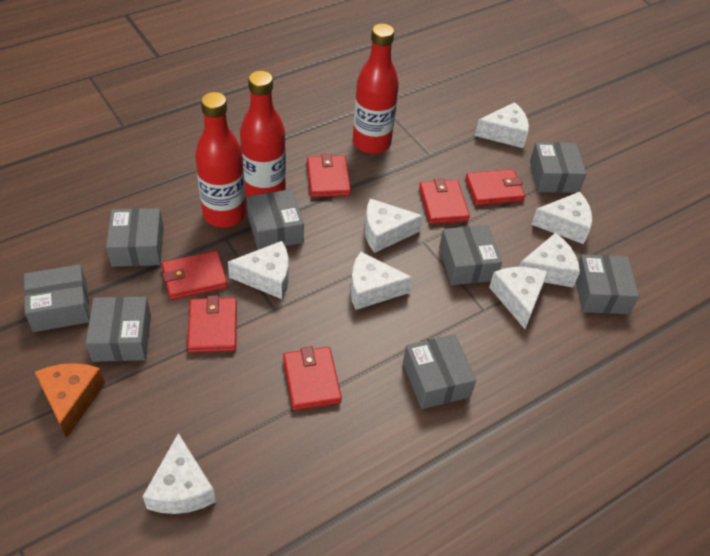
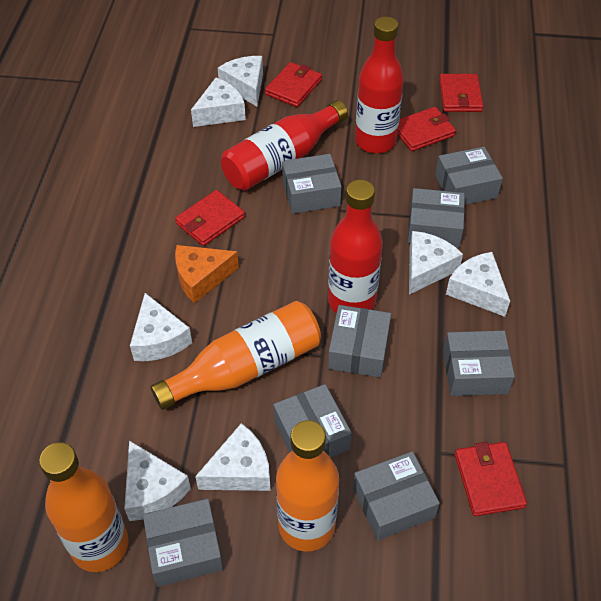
orange bottle: none = 0 -> [39,442,128,572] [151,301,321,410] [276,420,339,551] = 3
red wallet: [162,251,228,300] [187,295,237,353] [283,346,342,410] [307,154,351,197] [419,178,470,224] [465,169,525,206] = 6 -> [175,190,245,246] [265,62,322,107] [397,107,456,151] [439,74,483,112] [455,442,527,516] = 5
white cheese: [143,433,216,514] [228,241,289,299] [351,252,413,310] [365,199,423,253] [475,102,529,148] [489,267,548,329] [519,233,580,287] [531,192,592,244] = 8 -> [124,440,191,521] [130,293,192,361] [191,78,246,127] [195,423,271,491] [218,56,263,106] [409,231,463,295] [446,252,510,317] = 7

